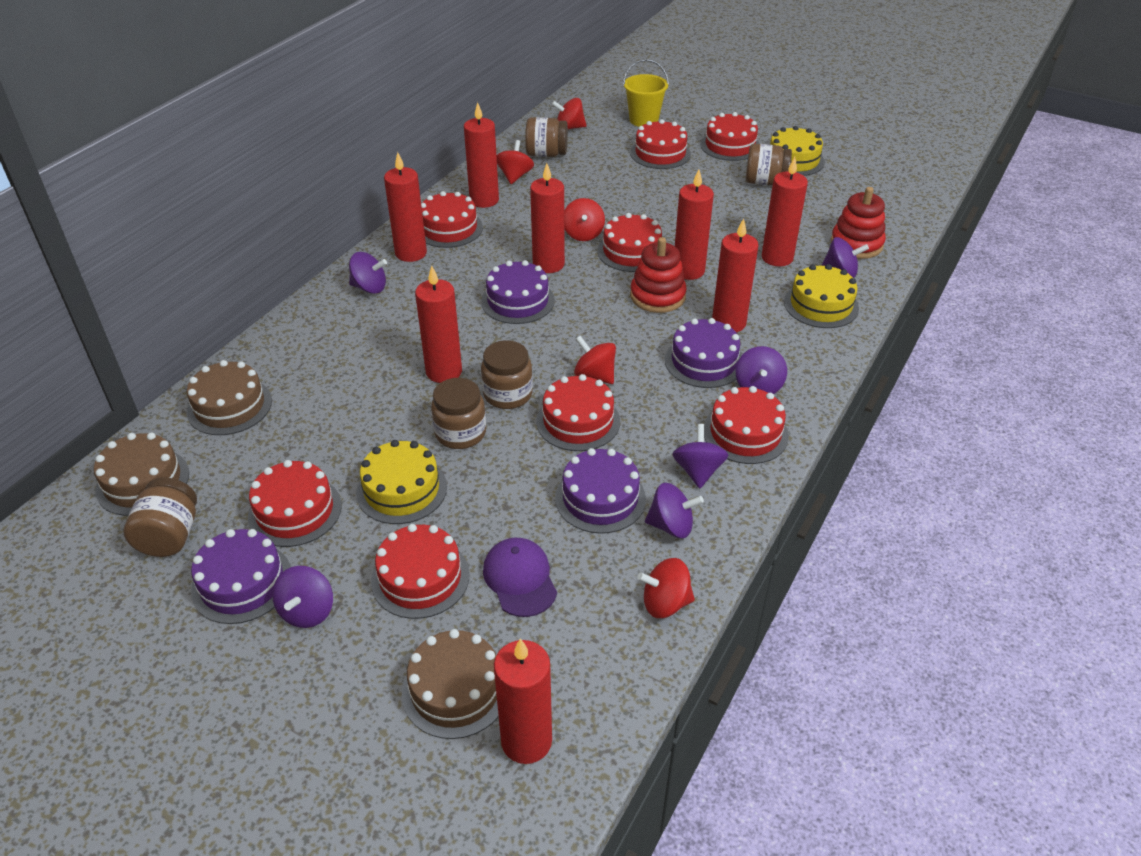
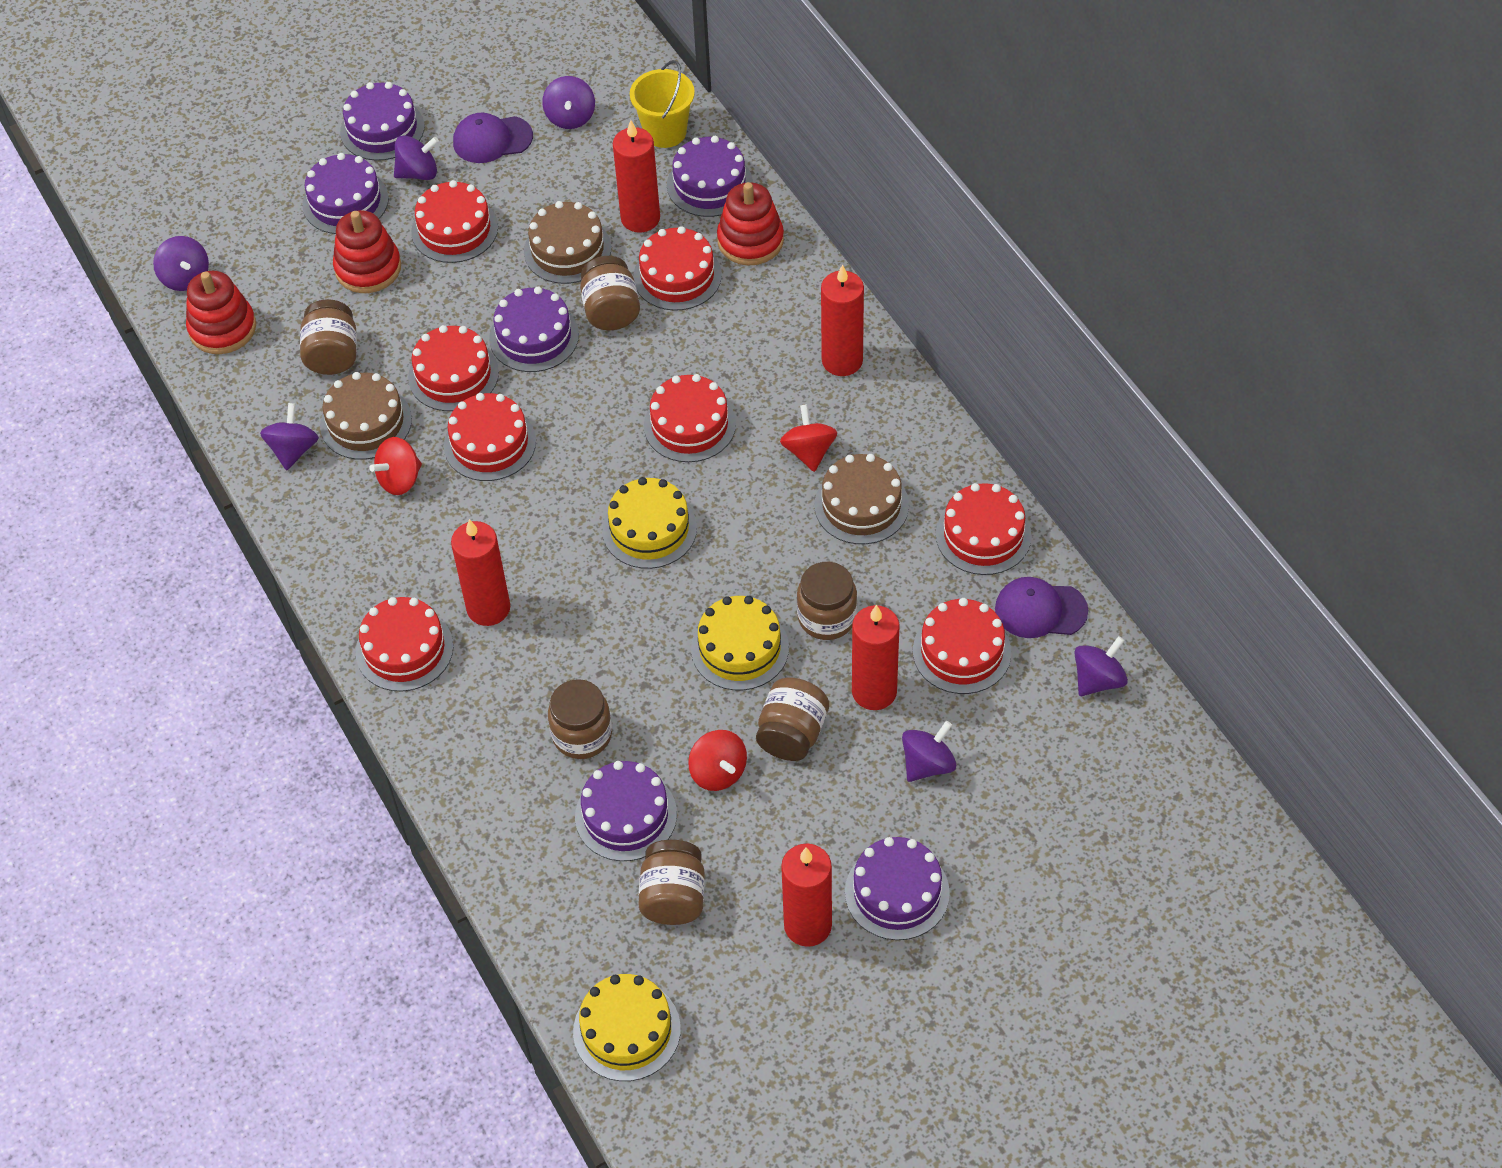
brown jar: [123,478,197,557] [431,378,486,449] [481,340,533,409] [525,117,568,157] [746,144,792,186] = 5 -> [300,299,357,375] [548,679,612,759] [580,256,640,330] [638,840,705,925] [756,677,829,761] [797,562,857,640] = 6
purple cake: [191,529,291,624] [481,260,555,324] [555,448,646,534] [665,318,742,388] = 4 -> [302,153,388,234] [340,82,425,161] [489,287,579,372] [575,761,677,861] [667,136,753,217] [845,837,950,940] = 6
purple cap: [483,538,557,617] = 1 -> [453,113,533,163] [995,577,1088,638] = 2
red candle: [384,152,427,262] [415,266,462,383] [464,102,499,208] [494,638,552,764] [530,163,565,273] [675,169,714,280] [712,218,759,332] [762,157,808,267] = 8 -> [451,519,510,626] [613,120,660,233] [781,844,832,947] [821,264,864,376] [852,605,900,710] = 5
red spinning top: [497,140,534,184] [552,98,587,130] [564,198,605,241] [574,336,616,384] [637,558,695,618] = 5 -> [370,437,422,495] [688,730,747,791] [780,404,837,472] = 3
red stacking toy: [630,237,687,313] [831,187,886,259] = 2 -> [186,271,256,354] [333,210,401,293] [717,182,784,266] = 3

